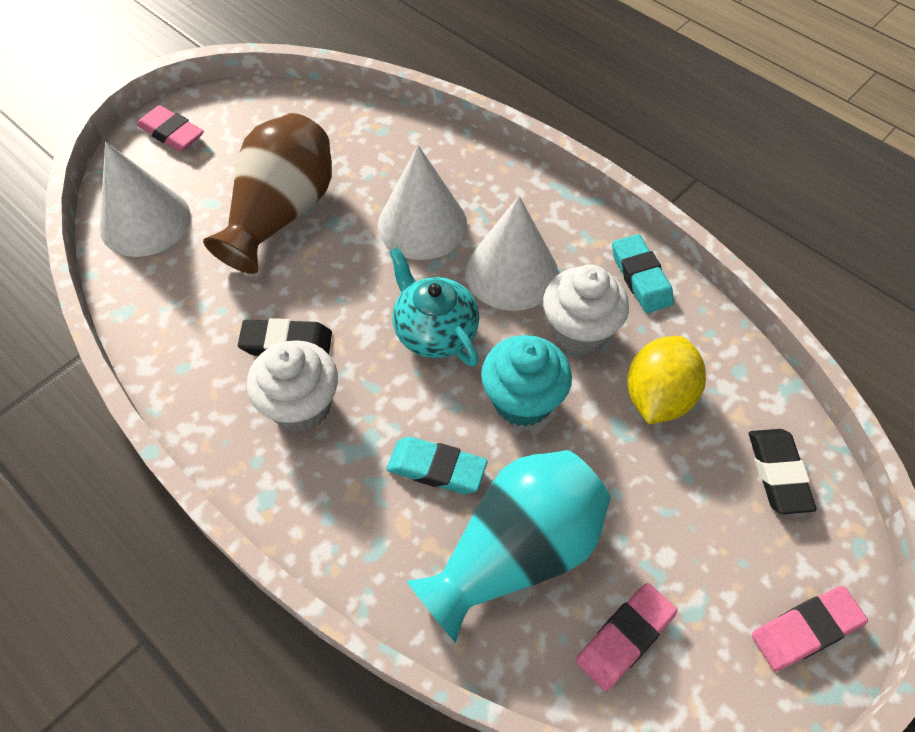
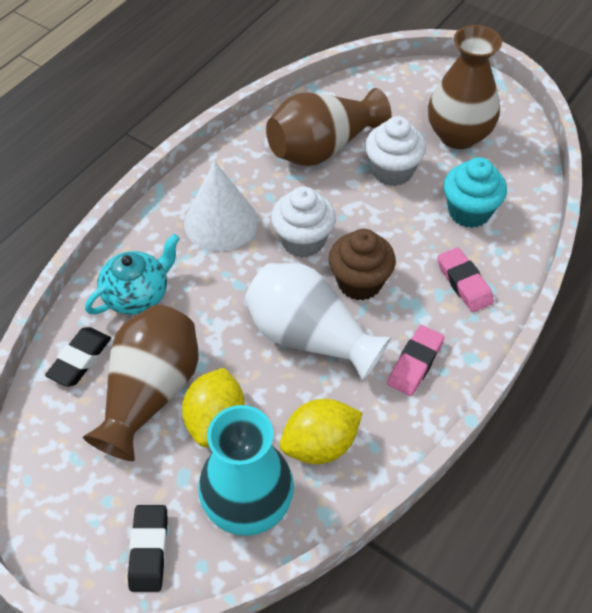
brown cupcake: none = 0 -> [329,229,396,300] = 1
brown vase: [203,113,332,274] = 1 -> [83,305,199,461] [266,88,392,166] [428,25,502,149] = 3
pink eraser: [137,105,204,152] [576,583,677,691] [752,586,868,671] = 3 -> [387,325,444,396] [437,247,494,312] = 2
turquoise eraser: [387,437,487,494] [612,234,674,313] = 2 -> none = 0
white cone: [99,142,191,257] [378,145,467,260] [465,196,558,311] = 3 -> [184,161,258,252] = 1
white vase: none = 0 -> [244,263,391,382] = 1
yellow lemon: [627,336,706,424] = 1 -> [182,368,245,447] [280,399,362,464] = 2

